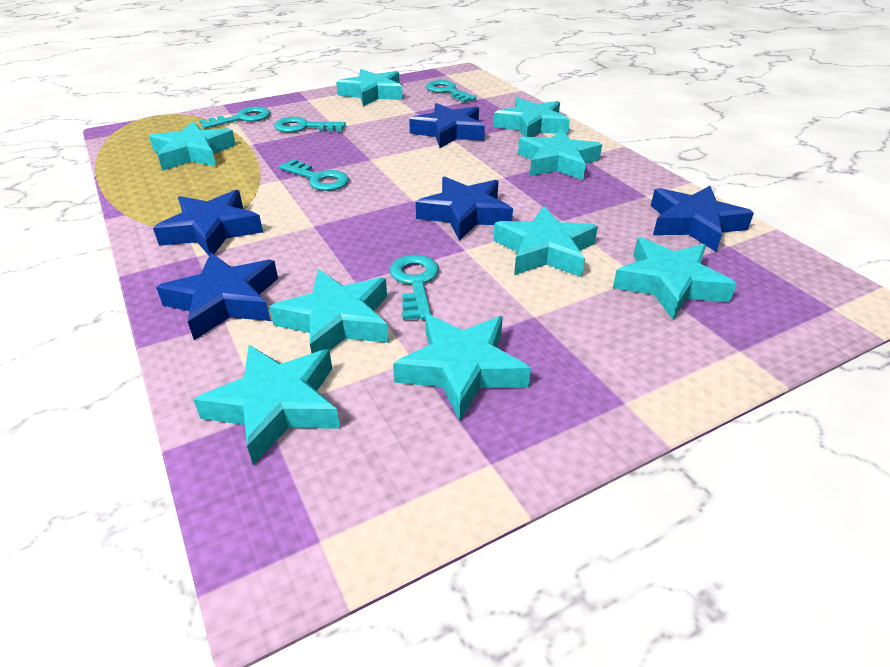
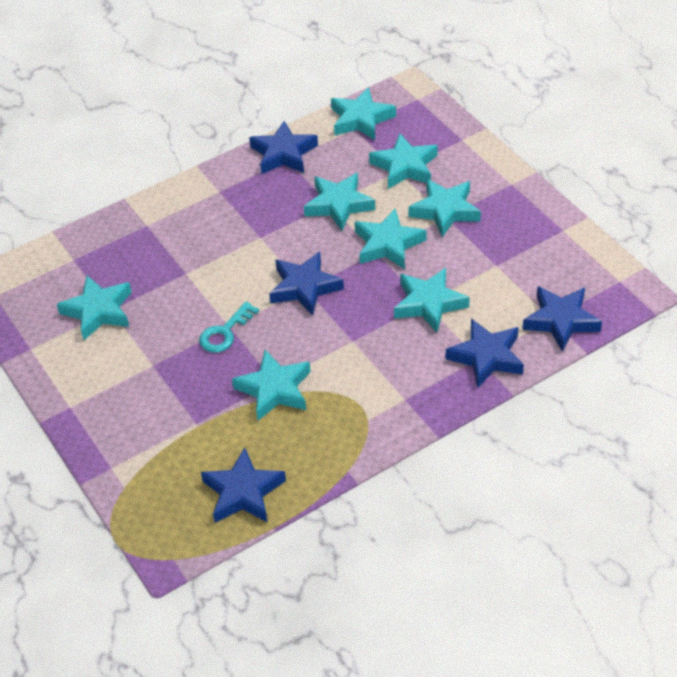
turquoise key: [199,107,270,129] [274,117,346,133] [279,159,349,191] [390,255,439,320] [426,80,477,103] = 5 -> [199,302,259,353] = 1
turquoise star: [149,121,236,171] [193,345,340,465] [269,269,389,353] [336,69,403,106] [393,314,531,421] [493,206,598,277] [494,97,570,137] [518,129,602,180] [613,237,737,320] = 9 -> [57,276,132,340] [232,350,311,420] [304,173,375,231] [331,87,396,140] [355,209,426,269] [369,133,438,189] [394,268,470,333] [409,179,481,237] = 8

